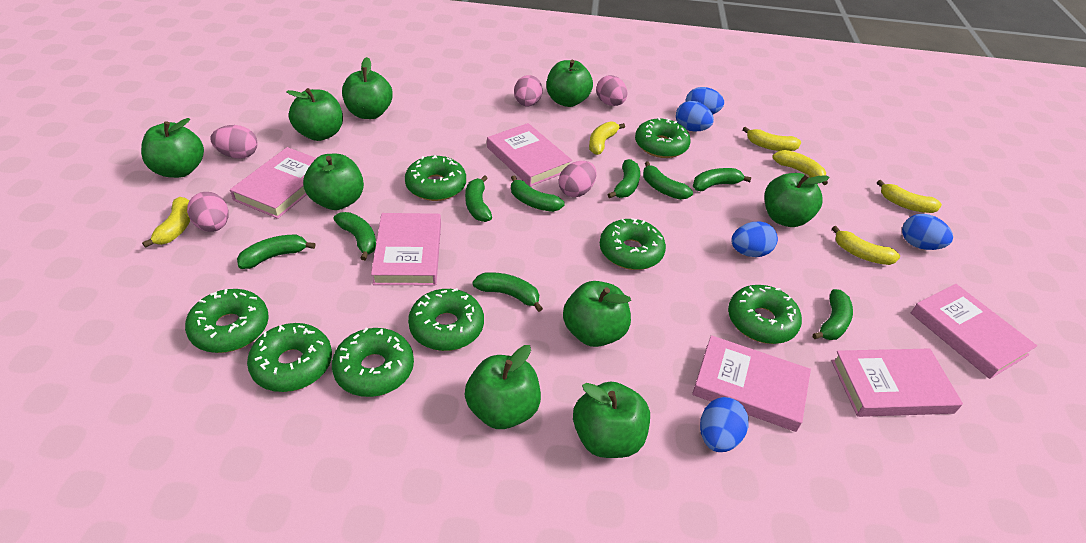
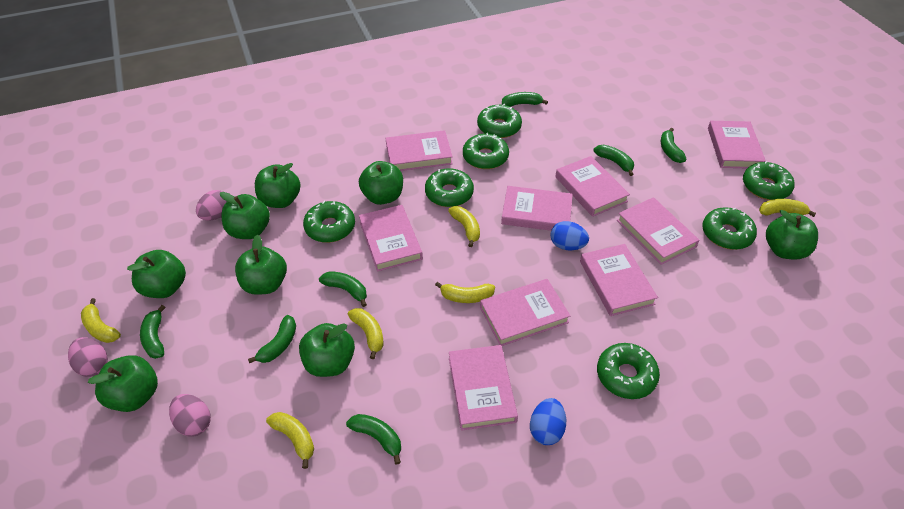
blue egg: [676,101,714,131] [686,87,724,114] [700,397,749,452] [731,222,778,257] [902,214,953,250] = 5 -> [530,398,566,445] [550,221,589,250] = 2
green apple: [141,118,204,178] [286,88,343,141] [303,154,364,210] [342,57,393,119] [465,345,541,429] [547,60,593,107] [563,281,631,347] [573,381,650,458] [764,173,829,227] = 9 -> [88,355,158,412] [127,250,186,298] [220,192,270,239] [235,234,287,295] [255,163,301,208] [299,323,355,377] [359,161,403,205] [766,210,818,259] = 8
green banana: [237,235,315,269] [334,212,376,261] [465,175,492,222] [473,272,543,312] [511,175,565,212] [608,159,640,198] [643,161,693,200] [693,168,751,191] [812,289,853,340] = 9 -> [140,305,165,359] [248,315,296,363] [319,271,367,307] [346,414,401,465] [502,92,548,107] [594,145,634,176] [661,128,687,163] = 7
green donut: [185,289,269,353] [247,323,332,392] [332,328,414,397] [405,155,466,201] [408,288,484,351] [600,218,666,270] [635,117,691,158] [728,285,802,344] = 8 -> [303,201,355,243] [425,168,474,207] [463,133,509,169] [477,104,522,138] [597,343,660,399] [702,208,757,250] [743,161,795,200] = 7
pink book: [230,147,316,219] [371,213,441,285] [487,123,572,187] [692,335,811,432] [831,349,963,417] [911,284,1037,379] = 6 -> [359,205,423,272] [386,130,453,171] [449,345,518,431] [480,279,571,346] [501,186,573,231] [555,156,630,217] [580,244,658,316] [617,197,699,265] [708,121,766,168] = 9
pink egg: [187,192,229,232] [210,125,258,159] [514,75,543,106] [559,161,597,197] [596,75,627,106] = 5 -> [68,337,108,377] [169,394,211,437] [196,190,227,220] = 3

